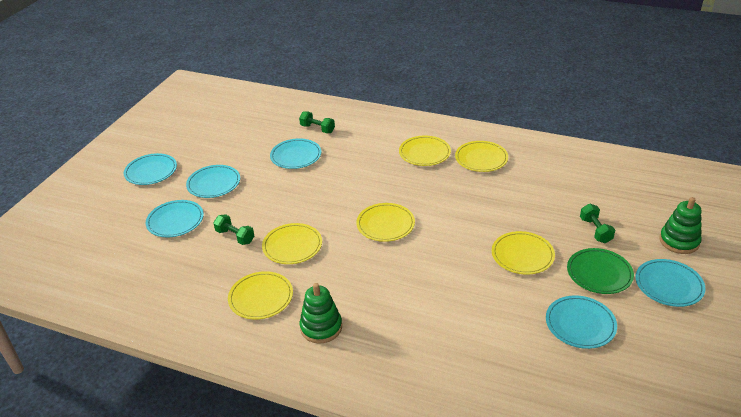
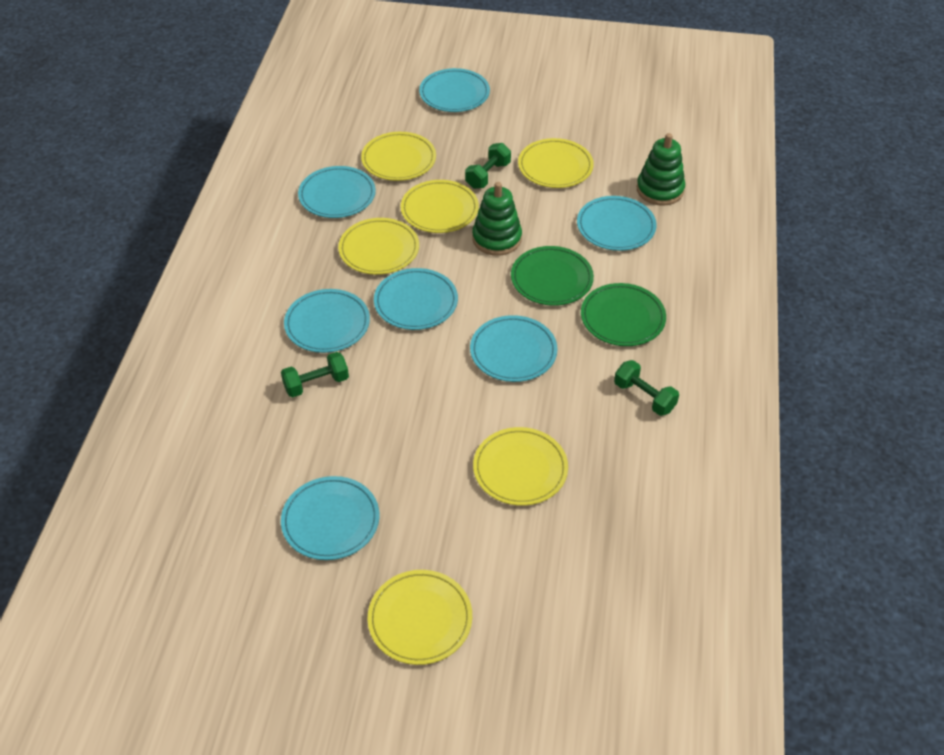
green plate: [567,248,634,294] = 1 -> [511,246,594,306] [581,283,666,346] = 2
turquoise plate: [124,153,177,185] [146,200,204,237] [186,165,240,198] [270,139,321,169] [546,295,617,349] [636,259,706,307] = 6 -> [281,476,380,560] [284,289,370,353] [298,166,376,218] [374,268,458,330] [419,68,490,112] [470,315,558,382] [577,196,657,251] = 7

